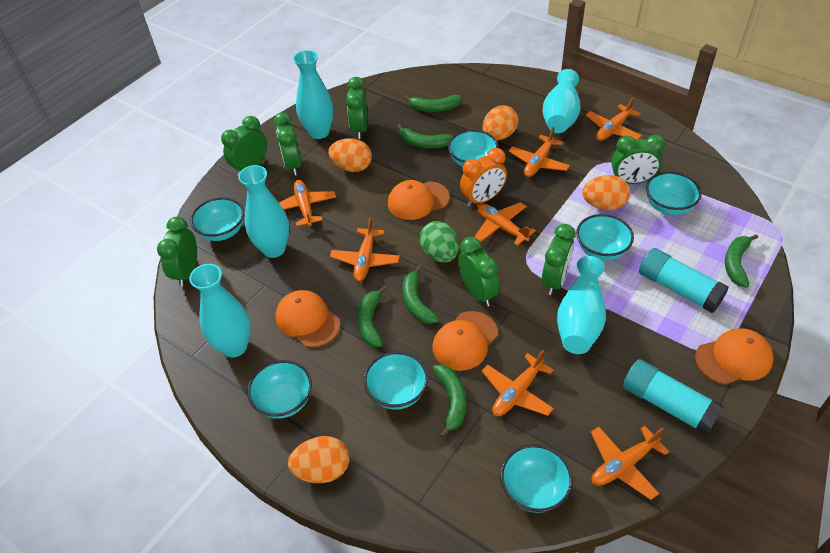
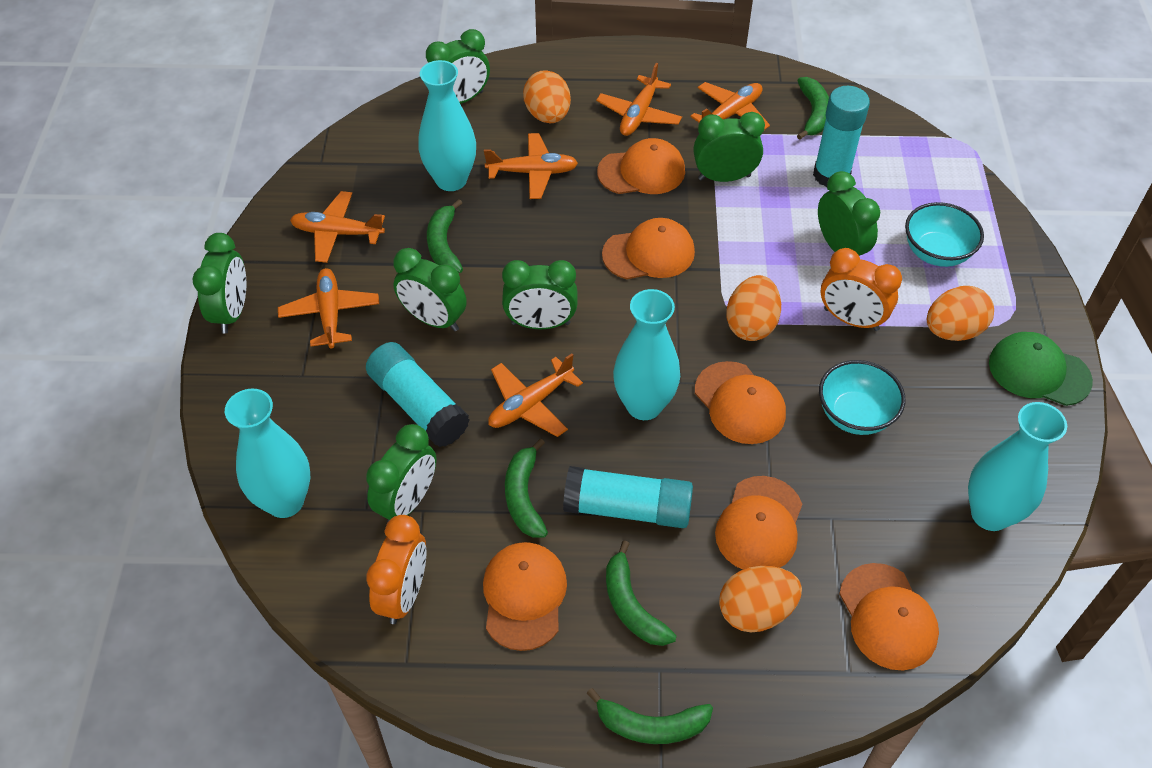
green banana: [357,285,387,347] [397,124,453,148] [403,265,439,324] [404,95,462,112] [432,364,466,438] [725,234,758,288] = 6 -> [427,199,463,273] [505,439,548,538] [587,688,713,744] [606,540,677,646] [797,77,829,140] = 5
green cap: none = 0 -> [989,332,1093,406] = 1
green egg: [420,221,459,263] = 1 -> none = 0
orange cap: [276,290,340,347] [388,180,450,220] [433,311,498,371] [695,328,773,385] = 4 -> [483,542,567,651] [597,138,685,194] [602,218,695,279] [695,361,786,444] [715,476,802,570] [839,563,939,670] = 6
orange clock: [460,148,507,207] = 1 -> [366,515,427,624] [821,248,902,331] = 2
orange plane: [279,180,336,226] [330,217,400,281] [474,202,536,246] [482,350,554,417] [509,127,570,177] [586,97,642,141] [591,426,669,500] = 7 -> [278,268,379,349] [290,191,385,263] [484,133,578,199] [488,353,583,437] [596,63,682,136] [690,82,770,130] = 6
turquoise bowl: [190,197,244,241] [247,360,312,419] [364,351,428,410] [448,130,498,167] [500,444,573,513] [576,214,634,261] [646,172,702,215] = 7 -> [819,360,905,435] [905,202,984,267] = 2
turquoise glue stick: [623,359,724,436] [639,248,729,313] = 2 -> [366,342,470,447] [563,466,693,528] [813,86,870,187] = 3
turquoise vase: [189,264,251,357] [238,165,289,258] [293,50,334,139] [543,69,580,133] [557,256,606,354] = 5 -> [225,389,310,518] [418,60,476,191] [613,289,680,420] [968,402,1067,531] = 4

